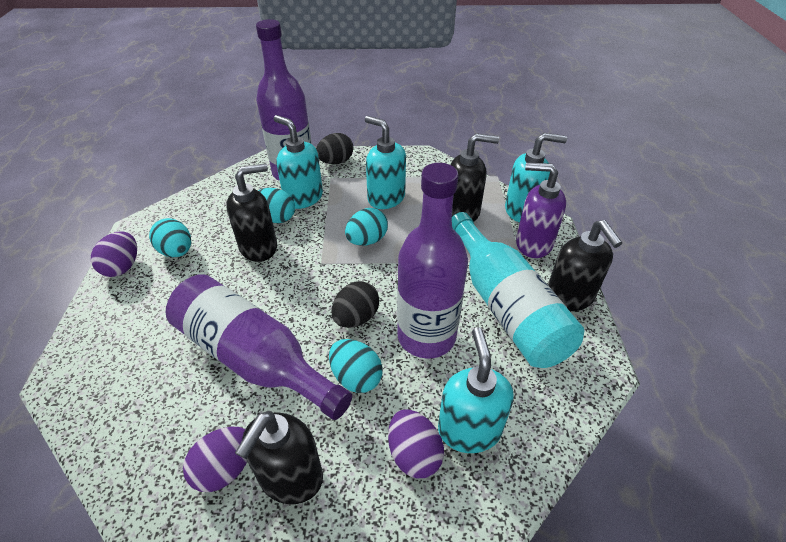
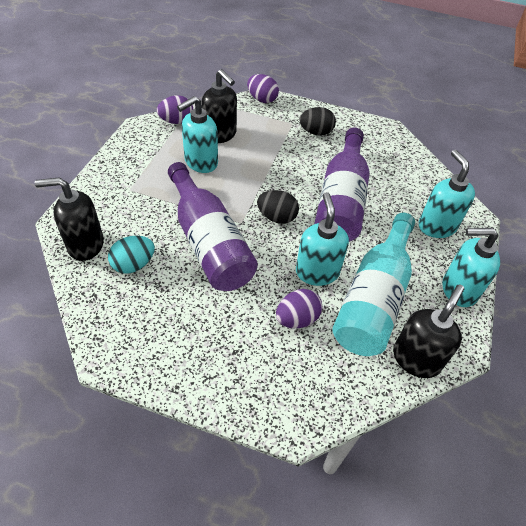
black soap dispenser: [226,163,277,262] [235,411,323,504] [450,133,499,222] [548,220,622,311] = 4 -> [35,177,104,261] [201,69,237,143] [393,284,464,378] = 3
purple bottle: [165,274,352,420] [256,19,312,181] [397,163,468,359] = 3 -> [168,162,258,291] [314,128,369,242] = 2
purple soap dispenser: [516,162,566,258] = 1 -> none = 0
turquoise egg: [149,218,191,258] [258,188,295,223] [329,339,383,393] [345,208,388,246] = 4 -> [108,236,155,274] = 1

